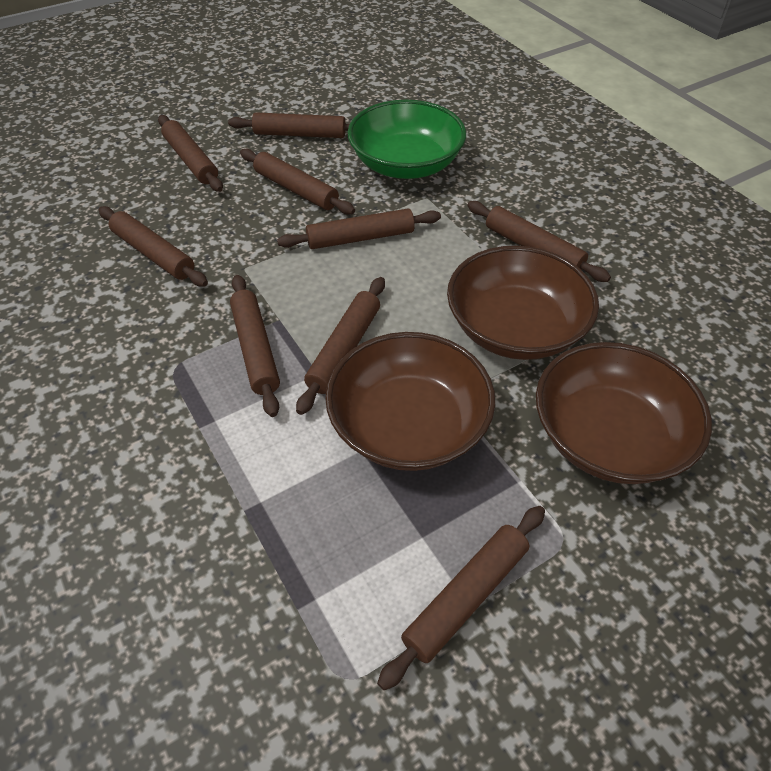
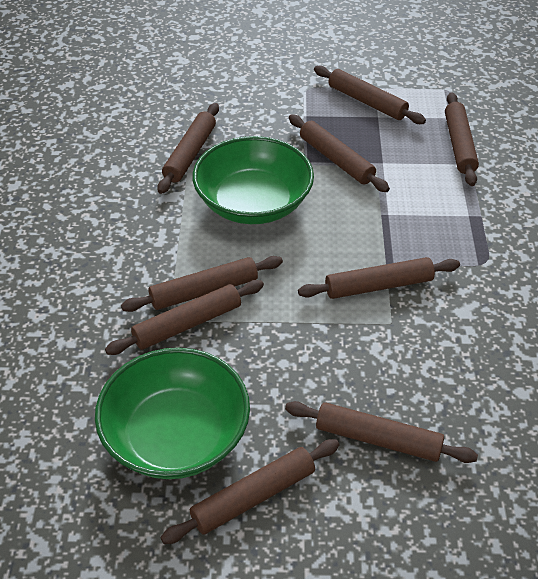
brown bowl: [325,332,495,471] [447,246,599,360] [536,342,712,484] = 3 -> none = 0
green bowl: [347,100,466,179] = 1 -> [95,348,250,479] [193,136,314,224] = 2

